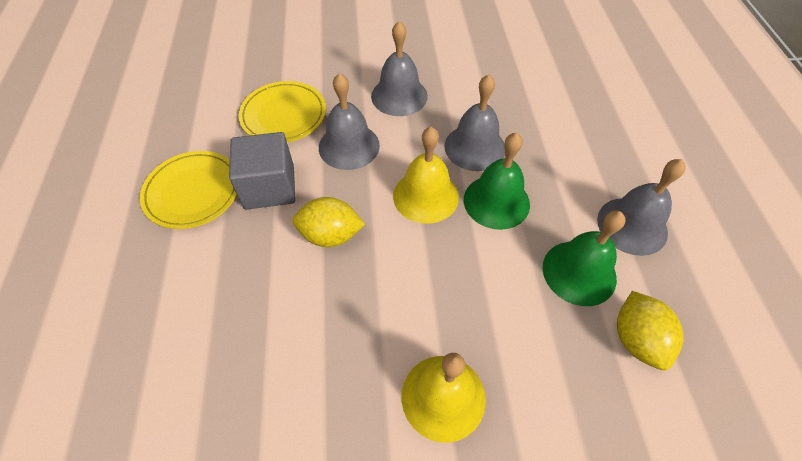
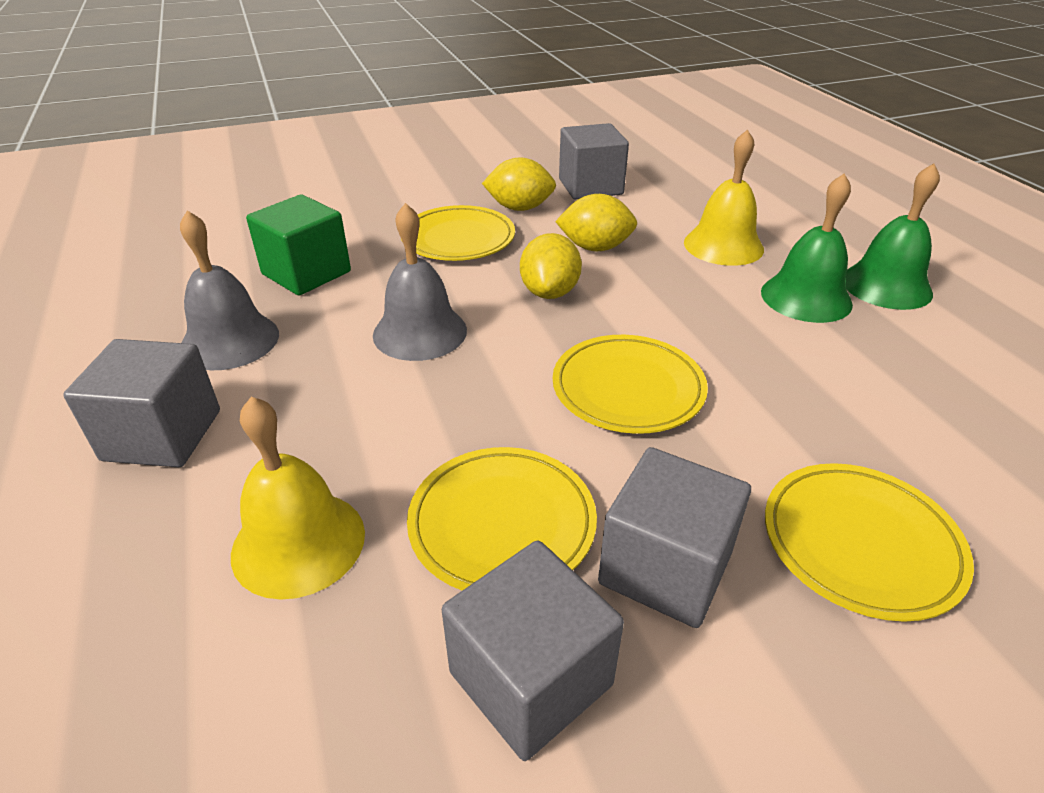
green cube: none = 0 -> [246,194,351,295] = 1
grey bell: [319,73,380,170] [371,21,428,116] [445,75,505,171] [597,159,686,256] = 4 -> [180,211,279,370] [373,203,467,361] = 2
grey cube: [229,132,296,210] = 1 -> [63,339,220,467] [442,540,624,761] [559,123,629,199] [598,447,751,628] = 4
yellow lemon: [293,197,365,247] [617,291,683,370] = 2 -> [482,157,556,211] [520,233,582,299] [555,194,637,251] = 3
yellow plate: [140,151,237,229] [238,81,326,142] = 2 -> [401,205,515,261] [407,447,597,590] [553,335,708,434] [765,463,974,622] = 4

